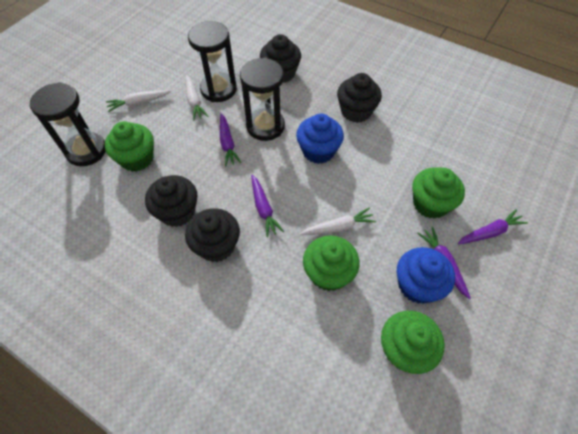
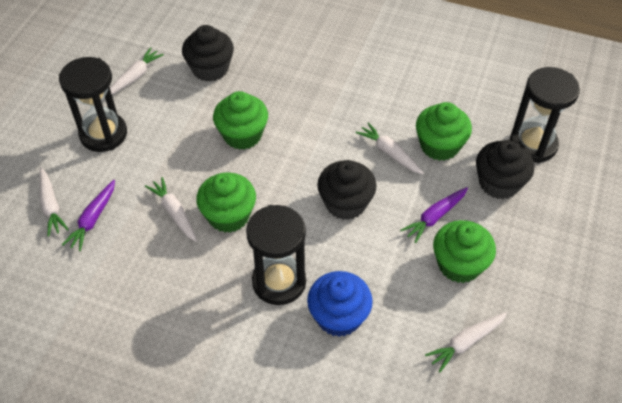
black cupcake: [145,175,198,227] [185,208,240,262] [260,34,301,83] [337,73,382,123] = 4 -> [182,25,234,82] [317,160,377,220] [476,140,534,199] = 3
blue cupcake: [296,113,344,164] [397,247,455,304] = 2 -> [307,271,373,337] = 1
purple carrot: [220,114,241,166] [251,175,284,237] [417,227,471,299] [458,209,528,245] = 4 -> [62,180,115,251] [400,187,468,243] = 2
white carrot: [106,90,171,112] [186,75,208,120] [300,208,376,235] = 3 -> [39,167,69,237] [110,47,164,95] [145,177,197,242] [356,122,424,174] [425,312,507,372] = 5

